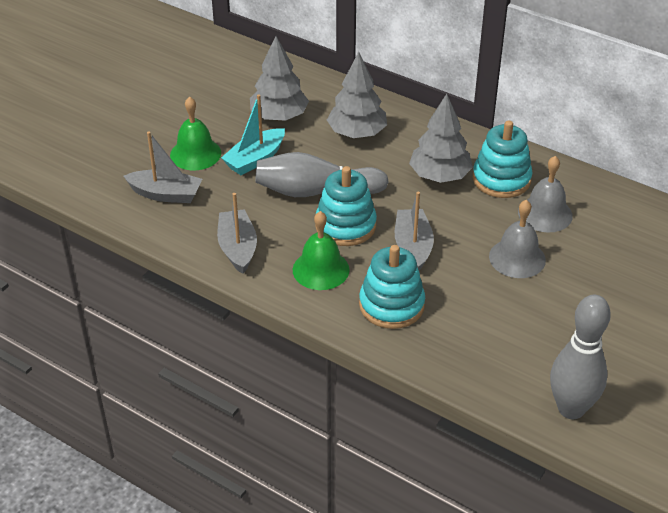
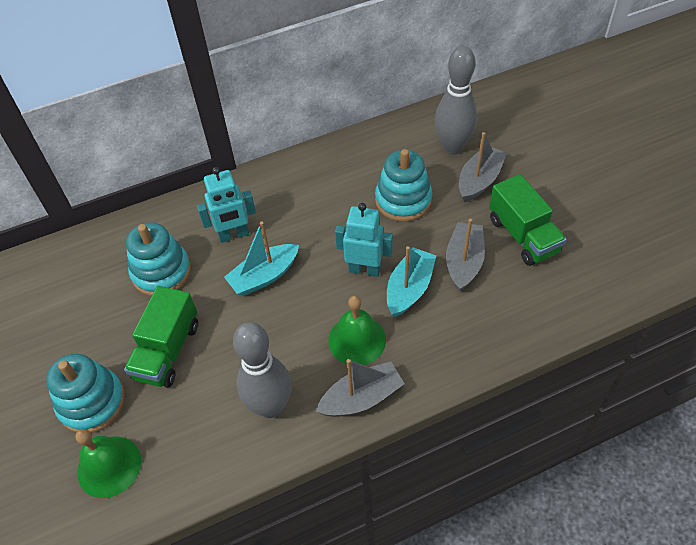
green truck: none = 0 -> [124,286,198,388] [489,174,567,266] = 2
grey bell: [489,200,546,278] [518,156,573,233] = 2 -> none = 0
grey tree: [250,36,309,121] [327,52,387,138] [409,94,473,183] = 3 -> none = 0
turquoise boat: [221,94,285,175] = 1 -> [224,221,299,296] [387,246,436,317] = 2
turquoise robot: none = 0 -> [197,167,256,243] [335,203,393,277] = 2

